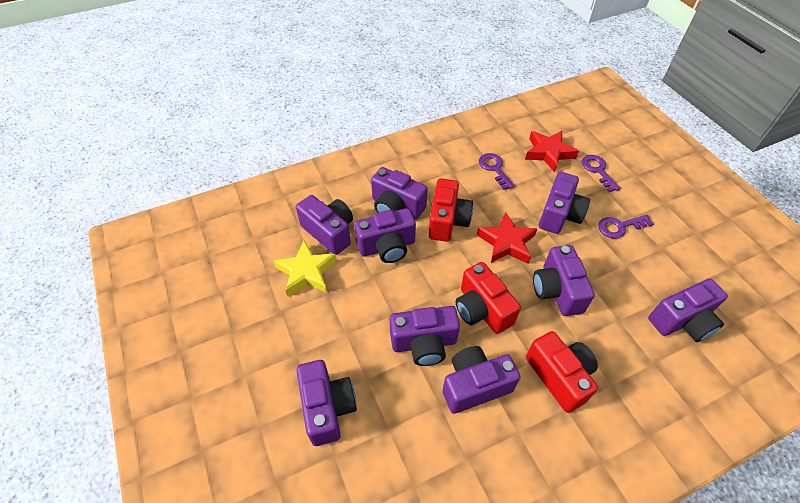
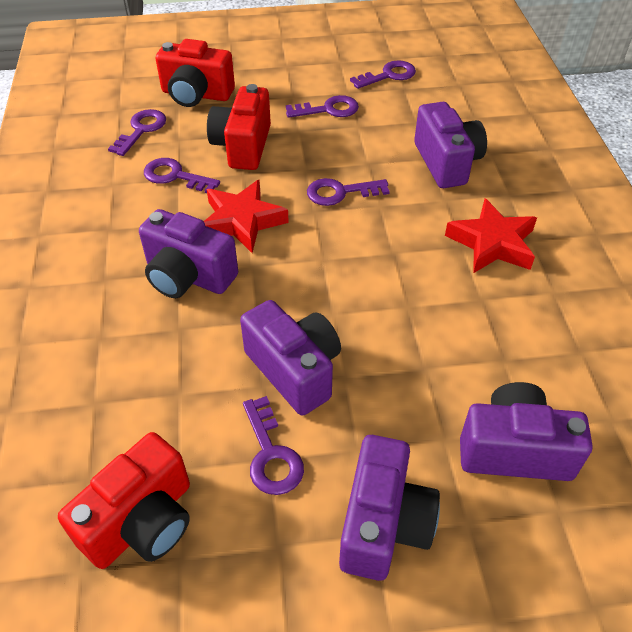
purple camera: [296,195,353,255] [296,360,357,446] [354,208,416,263] [371,167,428,219] [390,306,460,366] [443,346,521,414] [533,245,595,316] [539,172,590,234] [648,278,728,342] = 9 -> [139,209,238,298] [240,300,341,416] [339,435,440,581] [414,102,487,188] [460,382,592,481] = 5
purple key: [479,153,515,190] [582,155,620,192] [598,215,653,239] = 3 -> [108,109,166,156] [144,158,220,193] [243,396,304,495] [286,95,359,118] [307,178,390,206] [350,60,416,89] = 6
yellow star: [274,240,337,297] = 1 -> none = 0

